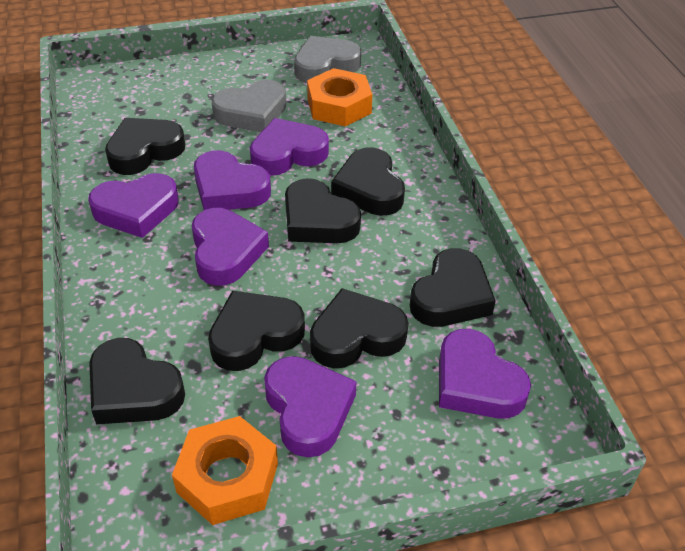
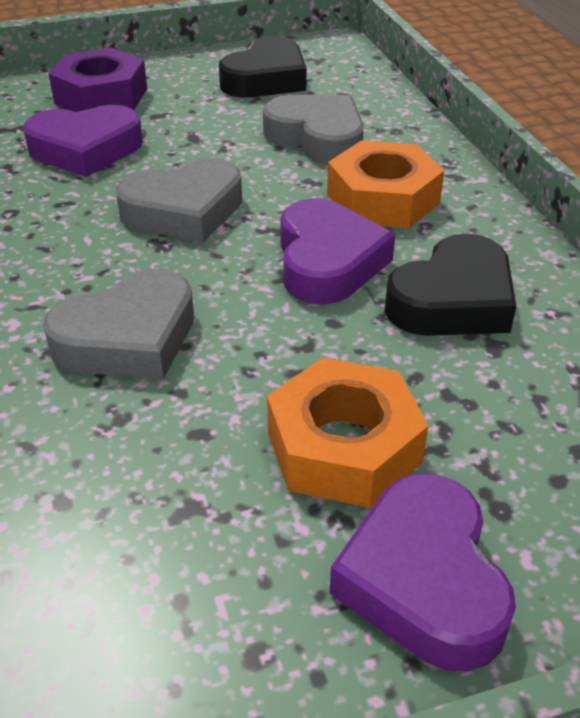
black heart: [89,338,185,424] [105,118,185,175] [208,291,305,371] [285,178,361,243] [310,288,408,368] [331,147,405,216] [410,248,496,327] = 7 -> [219,36,307,98] [385,233,516,336] = 2
grey heart: [211,79,286,132] [294,36,361,83] = 2 -> [43,269,194,379] [116,158,242,243] [263,95,364,164] = 3
purple heart: [88,173,179,238] [192,208,269,285] [194,150,271,210] [250,118,329,176] [264,356,356,457] [439,329,531,419] = 6 -> [23,105,143,177] [280,198,395,305] [329,474,516,672] = 3
purple nut: none = 0 -> [49,48,147,112] = 1

